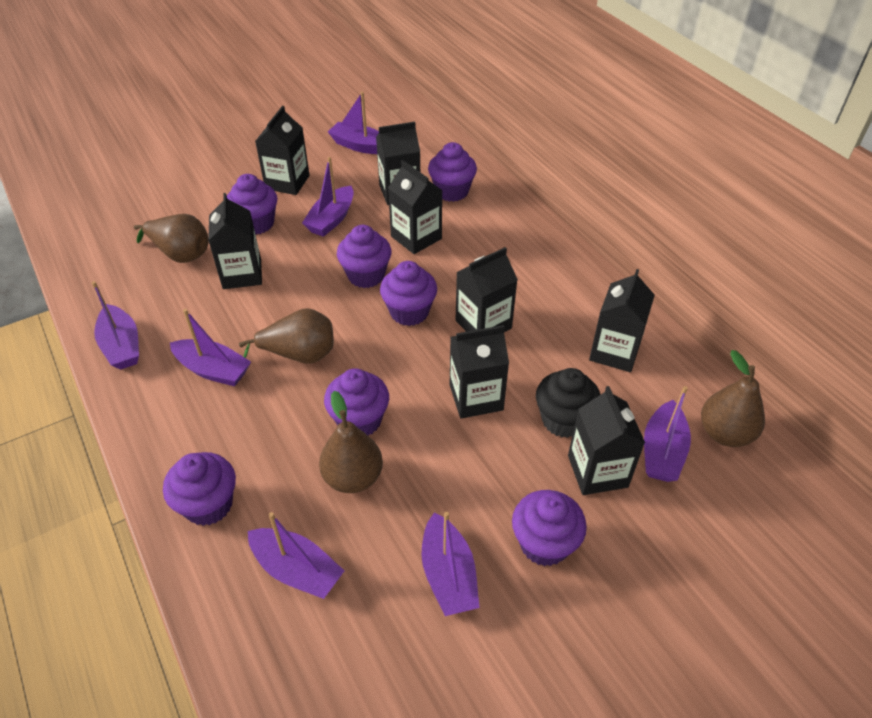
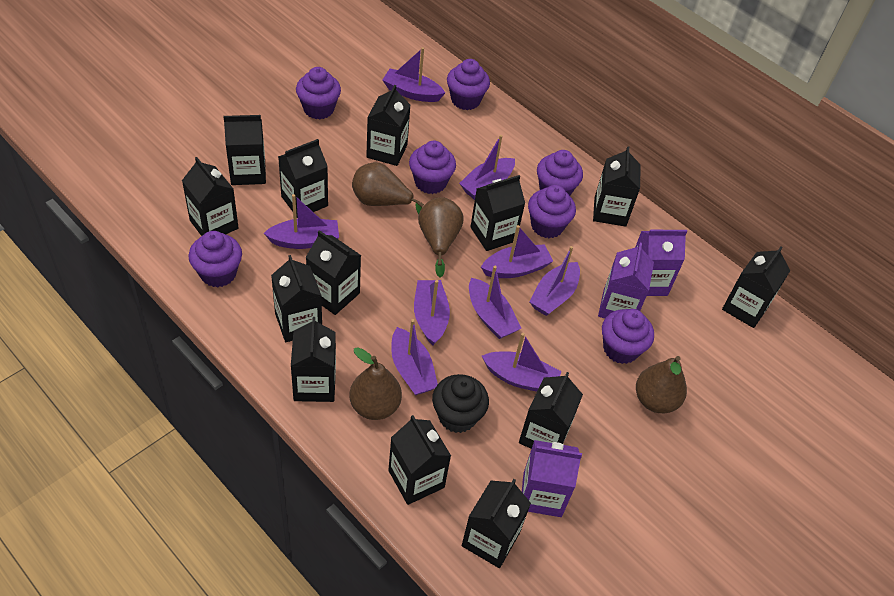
black carton: [208,193,262,289] [255,106,310,195] [376,122,420,205] [388,160,443,254] [450,325,509,419] [456,247,518,332] [568,386,645,495] [589,269,655,372] = 8 -> [182,157,239,236] [224,115,266,185] [271,255,322,342] [278,139,328,218] [291,317,336,402] [306,230,361,315] [366,85,410,166] [388,415,451,505] [462,479,531,568] [471,175,525,251] [519,372,583,449] [593,146,641,227] [722,247,790,328] = 13
purple boat: [92,281,139,370] [170,309,251,386] [248,512,344,599] [302,157,354,237] [328,92,379,154] [421,512,480,616] [644,386,691,482] = 7 -> [264,194,339,249] [383,47,445,102] [391,319,438,395] [414,280,450,345] [459,135,515,200] [469,266,522,339] [481,225,553,278] [482,333,561,392] [529,246,580,316] = 9
purple carton: none = 0 -> [522,440,582,517] [598,242,654,318] [635,230,687,296] = 3

